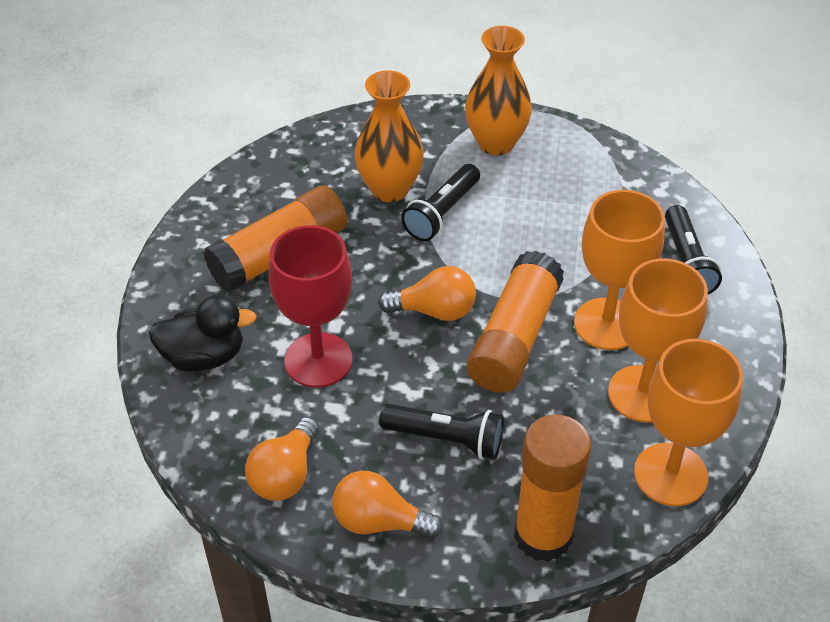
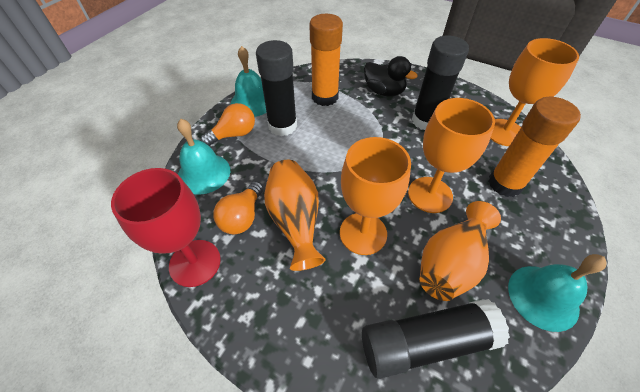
black flashlight: [379,404,504,460] [401,164,480,241] [665,205,722,294] = 3 -> none = 0
black glue stick: none = 0 -> [256,40,297,136] [362,299,510,379] [412,36,469,130] = 3
orange glue stick: [203,185,347,292] [467,251,564,393] [514,415,591,562] = 3 -> [309,14,343,106] [488,97,581,197] = 2
orange light bulb: [245,417,319,501] [332,471,443,539] [378,266,476,321] = 3 -> [201,103,255,146] [213,181,263,234] = 2
turquoise bell: none = 0 -> [177,118,230,195] [230,46,267,117] [508,254,607,332] = 3

